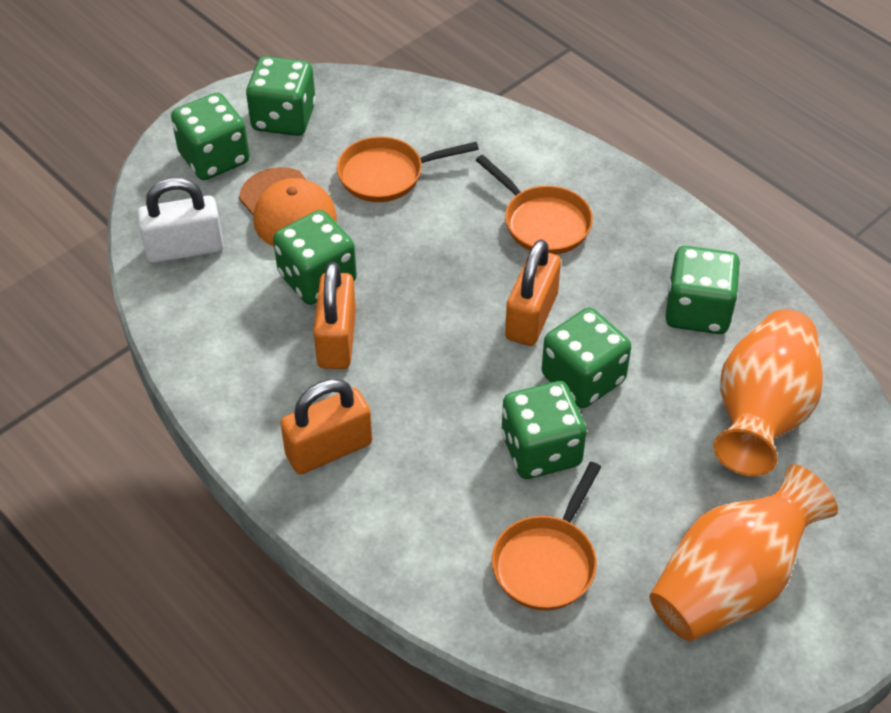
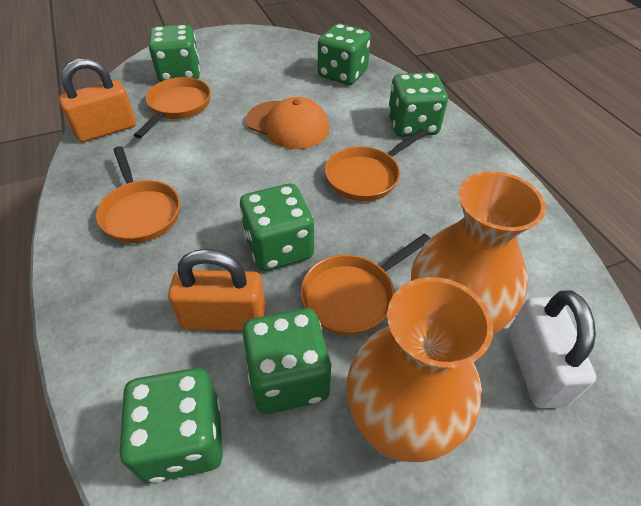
orange padlock: [280,379,372,474] [313,262,356,369] [505,239,561,346] = 3 -> [59,58,136,142] [168,249,266,331] = 2
orange pan: [337,137,479,202] [476,155,593,254] [492,462,601,610] = 3 -> [96,146,180,243] [134,77,211,138] [301,233,430,335] [325,129,427,201] = 4

